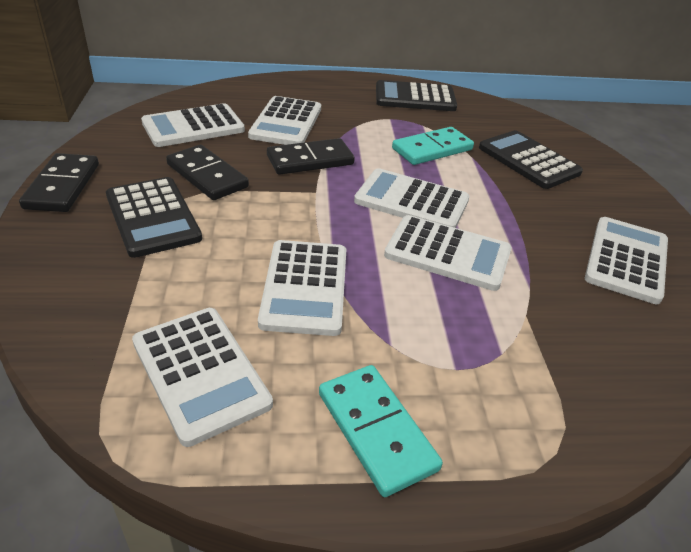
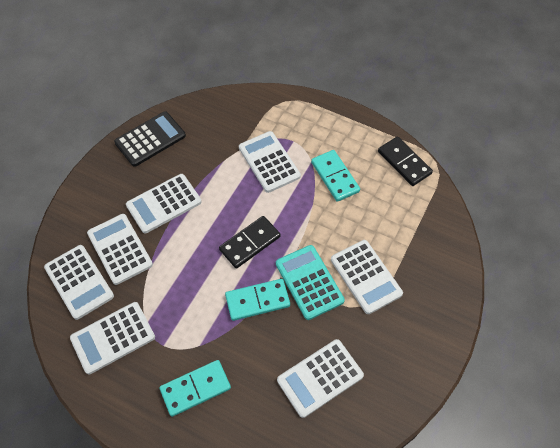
black calculator: [106,177,202,258] [376,80,457,111] [479,130,583,189] = 3 -> [114,111,186,167] = 1
black domino: [19,153,99,212] [166,145,249,200] [267,138,355,175] = 3 -> [219,216,281,269] [378,136,433,186] = 2
turquoise calculator: none = 0 -> [276,245,345,320] = 1
turquoise domino: [319,365,443,497] [392,127,474,165] = 2 -> [159,360,231,417] [225,279,290,321] [311,150,360,202] = 3

